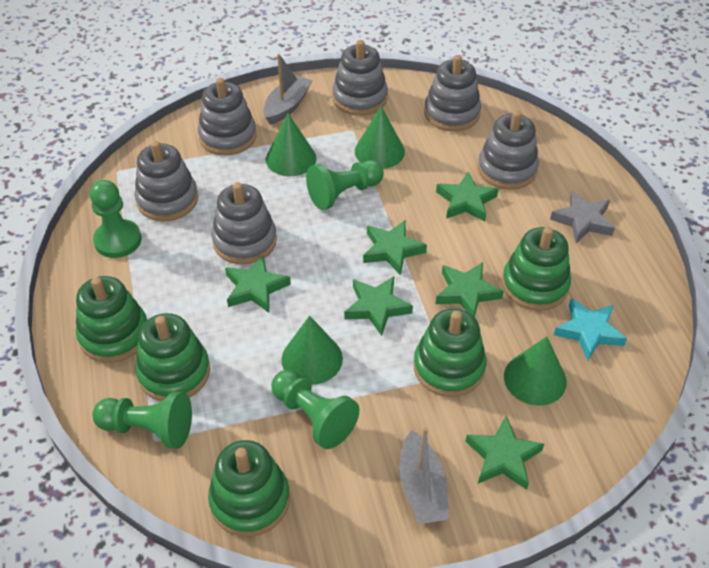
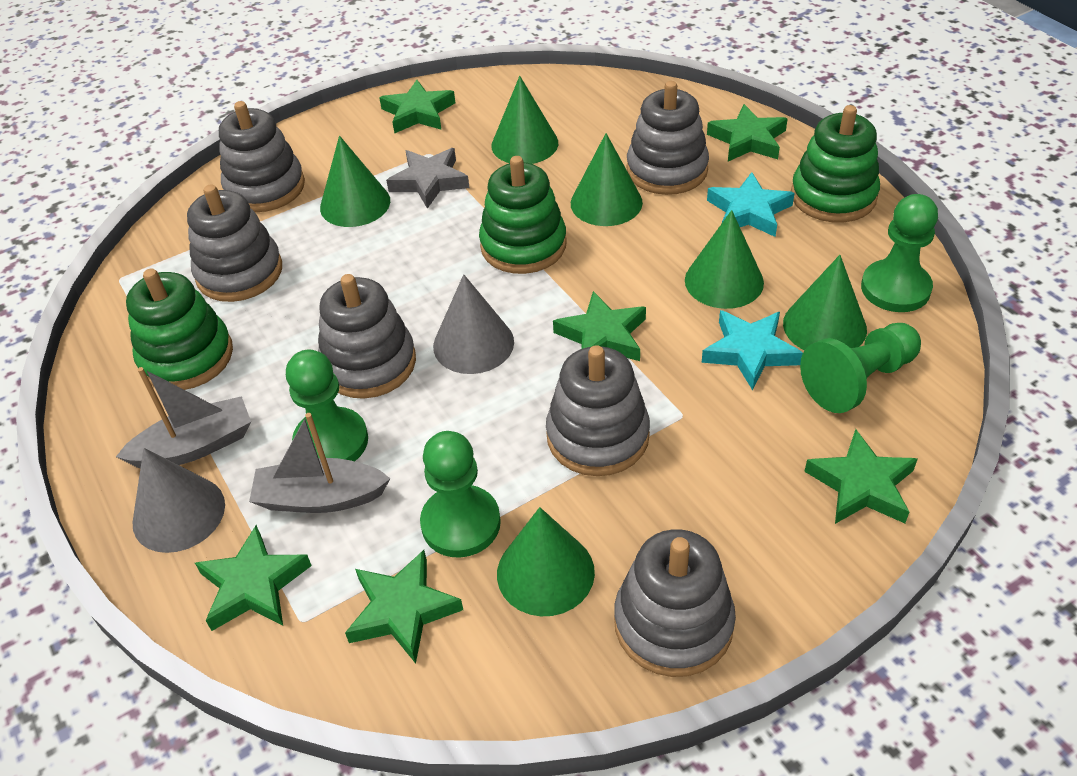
green cone: [266,113,316,176] [282,316,343,385] [355,106,405,169] [504,336,566,406] = 4 -> [320,136,390,227] [491,76,558,164] [497,507,595,616] [571,133,643,226] [685,210,764,309] [783,255,867,350] = 6
green stacking toy: [76,276,147,363] [135,313,210,401] [208,440,290,537] [413,308,486,397] [502,227,571,311] = 5 -> [126,268,233,390] [479,156,567,274] [791,105,880,222] = 3
grey cone: none = 0 -> [133,448,225,553] [433,274,514,374] = 2
turquoise star: [554,298,627,361] = 1 -> [702,310,803,390] [707,172,795,237] = 2

